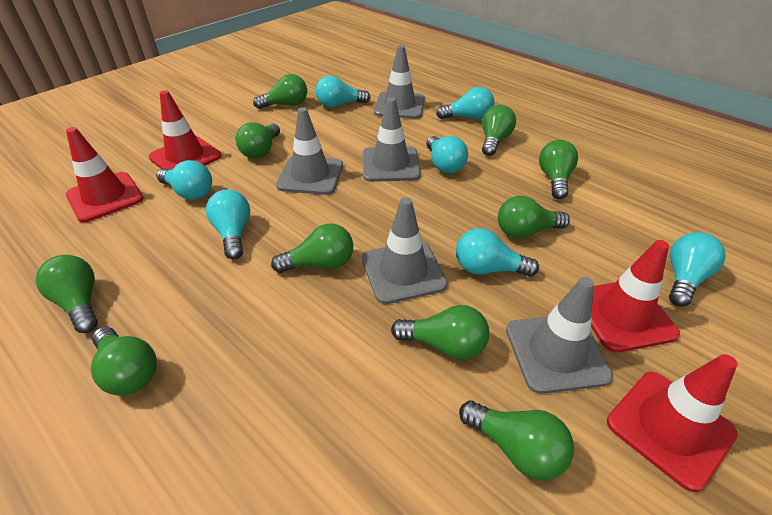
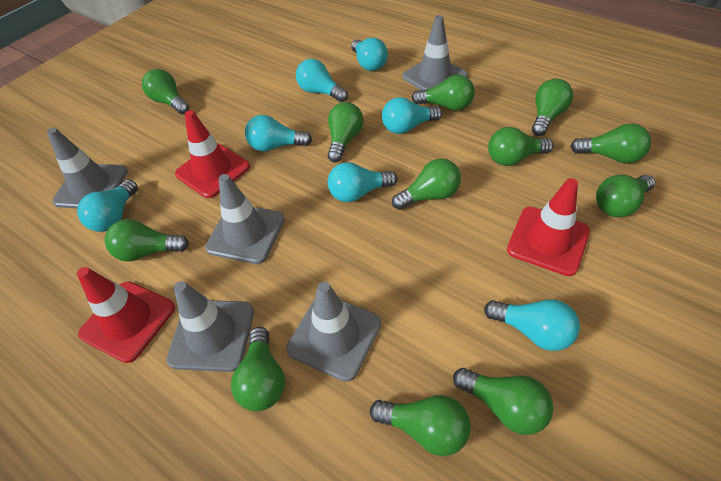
green light bulb: [36,255,98,333] [91,327,157,396] [236,122,280,158] [253,74,307,109] [271,224,353,273] [391,305,489,360] [459,400,574,480] [482,105,516,156] [498,196,570,239] [539,140,578,199] = 10 -> [105,219,189,262] [142,69,189,115] [231,327,285,411] [328,102,363,162] [370,395,471,456] [392,159,461,210] [412,75,475,111] [453,368,553,435] [488,127,553,166] [532,79,573,136] [570,124,651,163] [596,175,655,217] = 12
red traffic cone: [66,127,144,222] [149,90,222,170] [591,240,680,353] [607,354,738,492] = 4 -> [77,267,175,363] [175,110,250,198] [507,178,590,276] = 3

